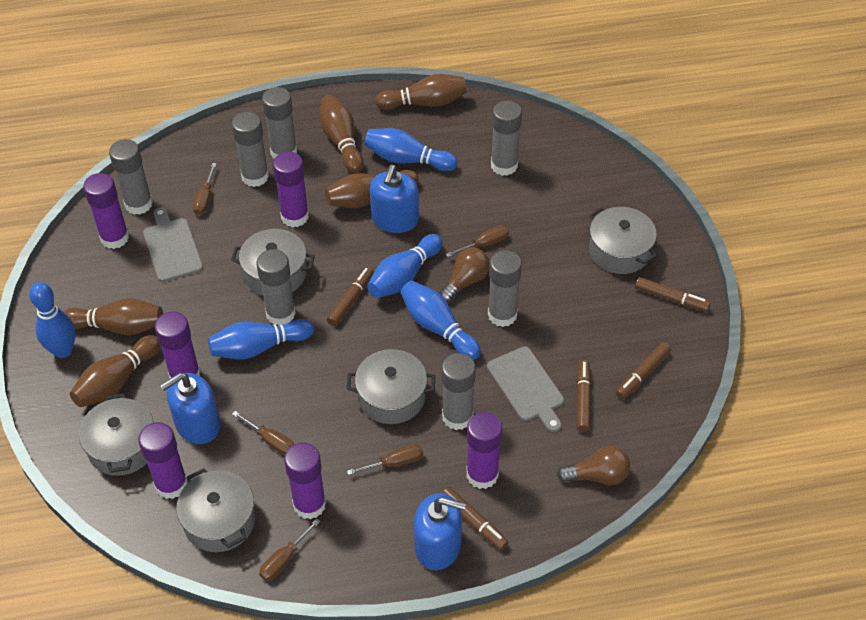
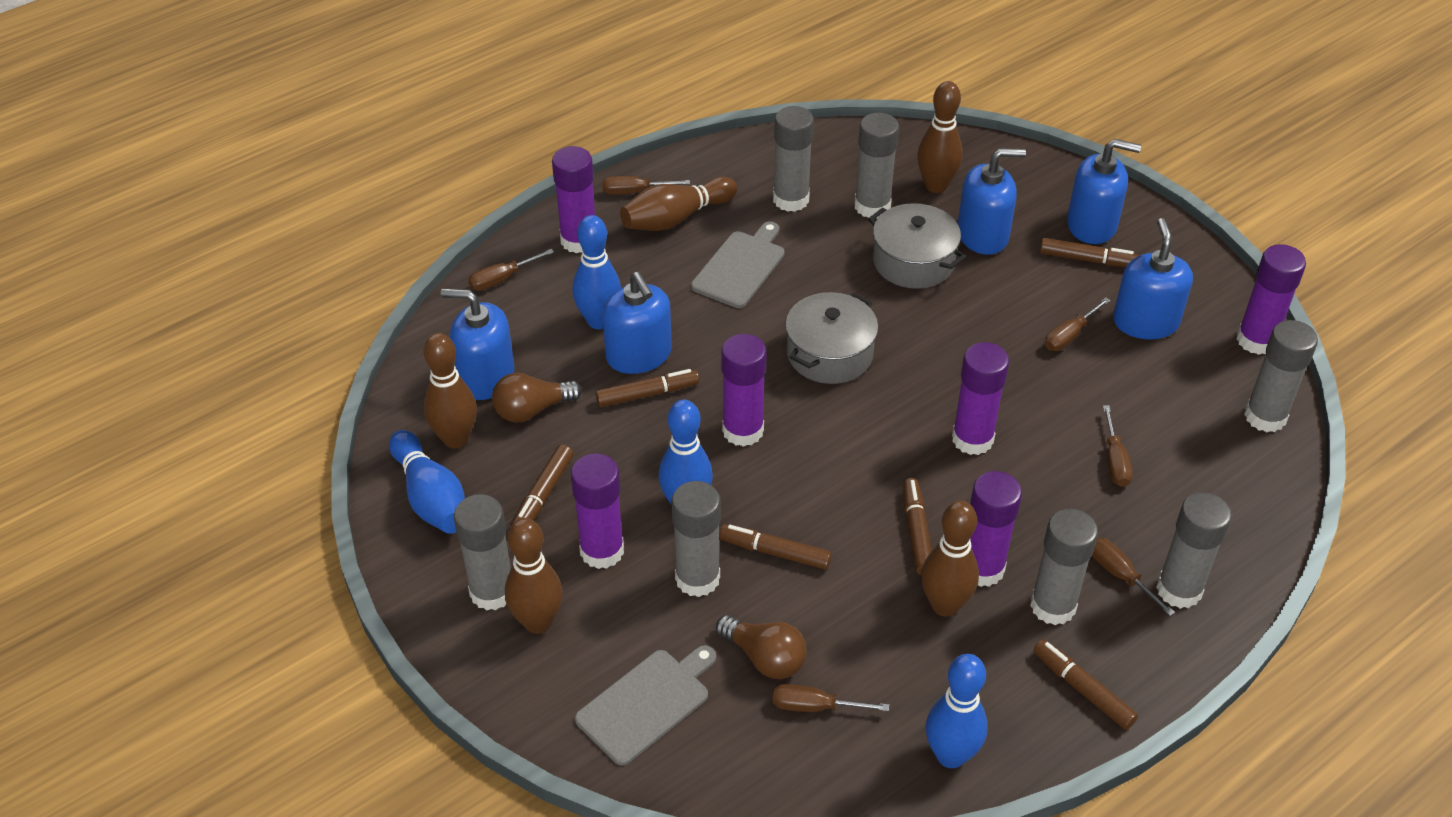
blue bowling pin: [29,282,76,358] [208,319,314,360] [364,128,457,171] [367,234,443,298] [400,281,481,360] = 5 -> [389,430,465,534] [573,215,621,329] [658,400,713,505] [925,654,988,768] = 4
blue soap dispenser: [160,373,221,444] [370,165,419,233] [414,493,466,570] = 3 -> [441,288,515,400] [602,272,672,374] [958,148,1026,255] [1067,139,1141,244] [1113,218,1193,339] = 5
brown marker: [327,267,374,326] [442,487,509,550] [576,360,591,432] [616,342,671,399] [635,277,710,312] = 5 -> [512,444,573,524] [595,369,699,407] [719,524,832,570] [903,478,932,575] [1033,639,1138,730] [1040,238,1139,267] = 6
brown screwdriver: [192,163,217,215] [232,411,294,455] [259,519,321,581] [347,444,423,475] [446,225,509,257] = 5 -> [468,249,554,291] [602,176,690,195] [773,684,889,712] [1045,297,1111,351] [1092,538,1175,616] [1103,405,1133,487] = 6
grey pot: [79,393,154,476] [176,468,256,552] [231,229,315,296] [347,349,435,424] [589,207,657,274] = 5 -> [785,292,878,384] [868,203,966,289] = 2

